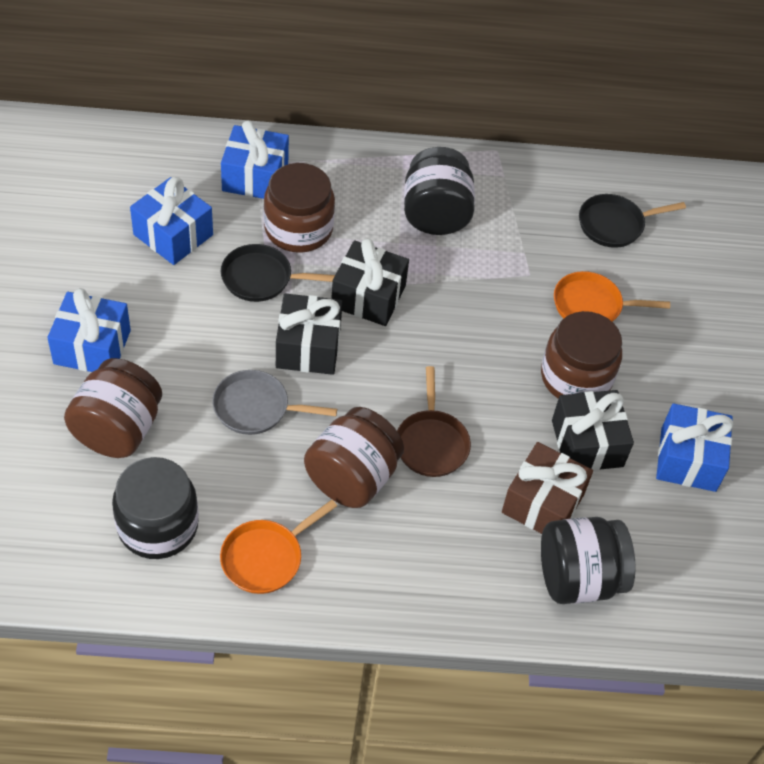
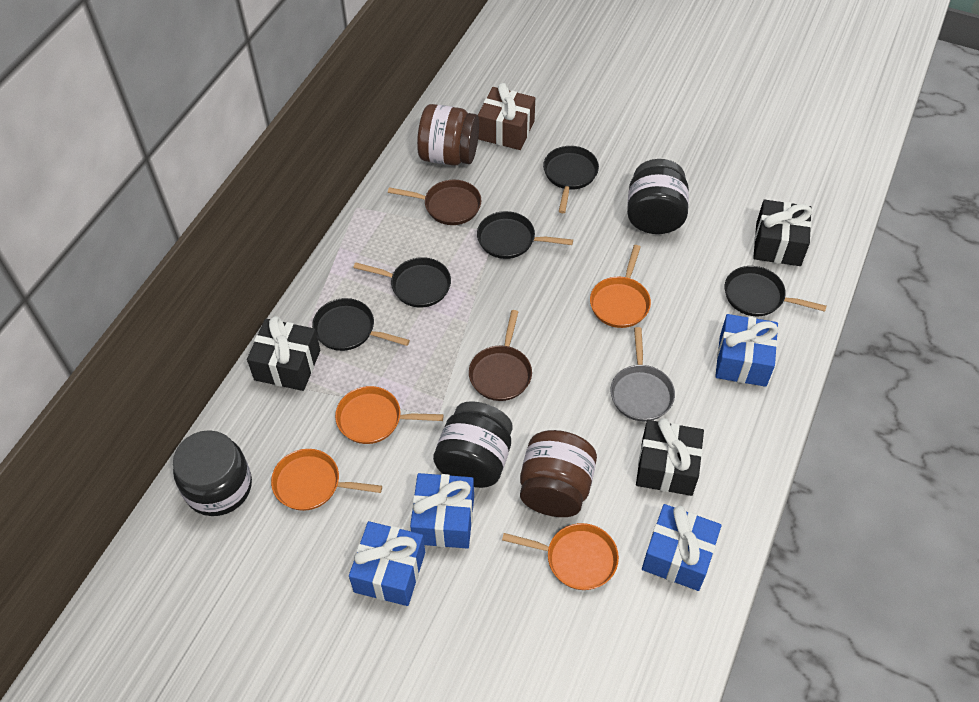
black pan: [221,244,335,302] [579,194,686,248] = 2 -> [312,298,410,351] [353,257,451,307] [477,211,573,259] [543,146,599,213] [725,266,826,316] = 5
brown jar: [64,358,162,458] [264,163,335,253] [304,407,404,508] [541,311,622,399] = 4 -> [417,104,479,166] [520,430,597,517] = 2
brown pan: [397,366,471,477] = 1 -> [388,180,482,225] [469,310,532,401] = 2
orange pan: [220,500,337,594] [554,271,670,322] = 2 -> [271,449,382,511] [335,386,444,444] [502,523,619,590] [590,245,651,328] = 4

